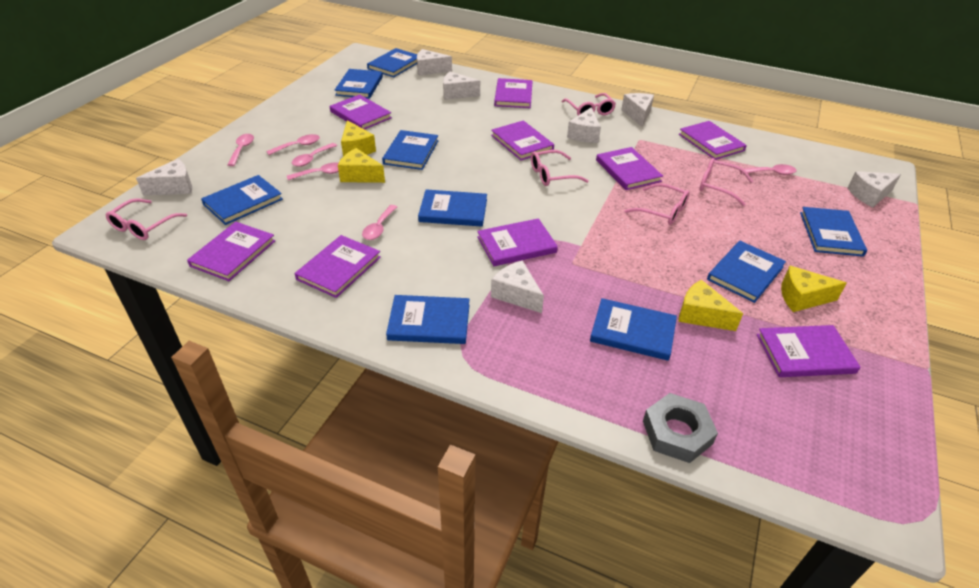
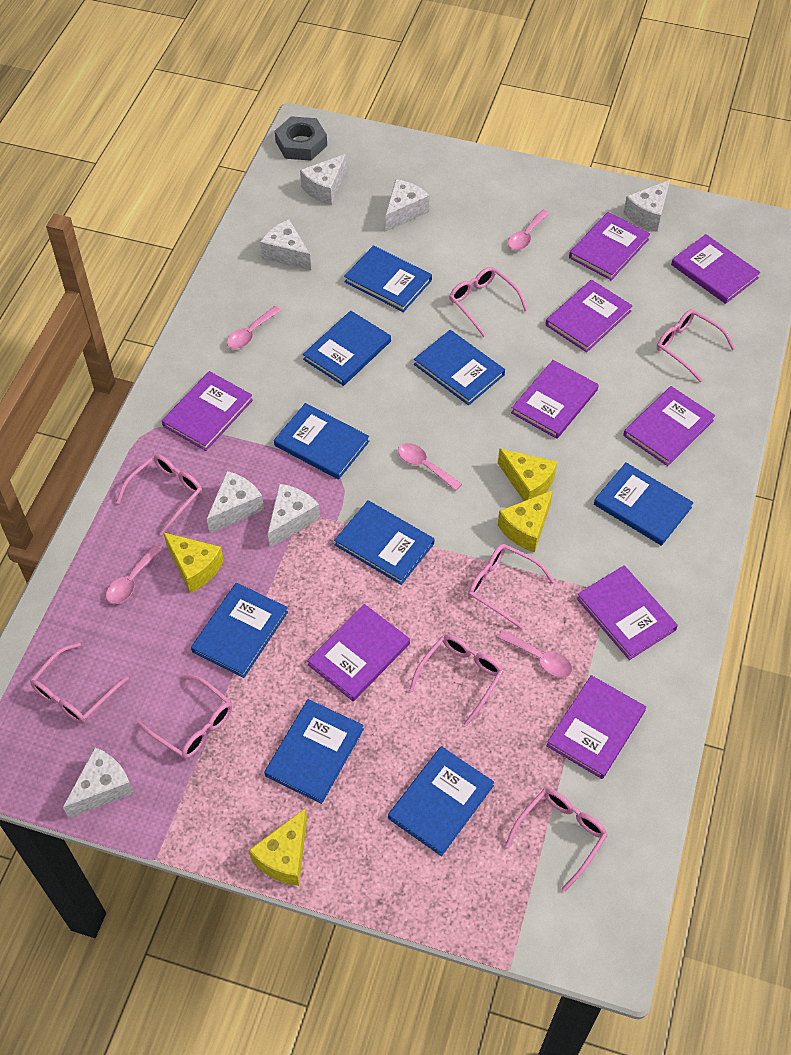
pink glasses: [106,198,187,240] [531,150,588,186] [562,93,616,115] [624,183,690,225] [699,158,753,206] = 5 -> [30,643,129,724] [116,454,202,535] [137,675,232,759] [409,635,503,726] [449,267,528,337] [468,544,555,630] [505,789,608,892] [657,309,735,382] = 8
pink spoon: [227,134,254,166] [266,134,320,155] [287,162,339,180] [292,143,337,167] [362,205,397,240] [740,164,797,175] = 6 -> [106,544,163,604] [227,306,281,349] [398,443,462,491] [497,630,572,678] [508,210,550,250] = 5

